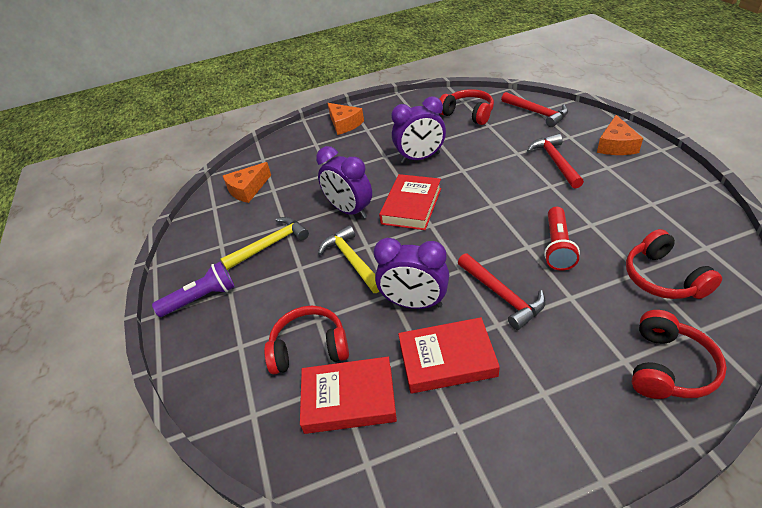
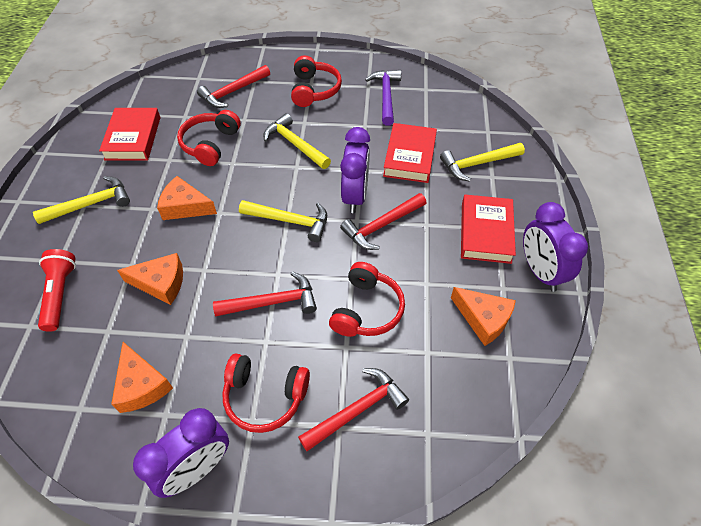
orange cheese: [223,162,271,203] [327,103,364,135] [597,115,643,155] = 3 -> [111,342,173,413] [117,253,183,305] [157,176,217,220] [451,287,516,346] = 4
purple flashlight: [152,261,235,317] = 1 -> none = 0
purple hammer: none = 0 -> [365,70,401,126] = 1
red hammer: [458,253,546,330] [501,92,568,127] [527,134,584,189] = 3 -> [197,65,270,108] [213,271,317,316] [298,368,409,451] [340,193,426,250] = 4
yellow hammer: [220,217,309,270] [318,225,380,293] = 2 -> [33,176,130,224] [239,200,327,242] [264,113,331,169] [440,143,525,182] = 4

